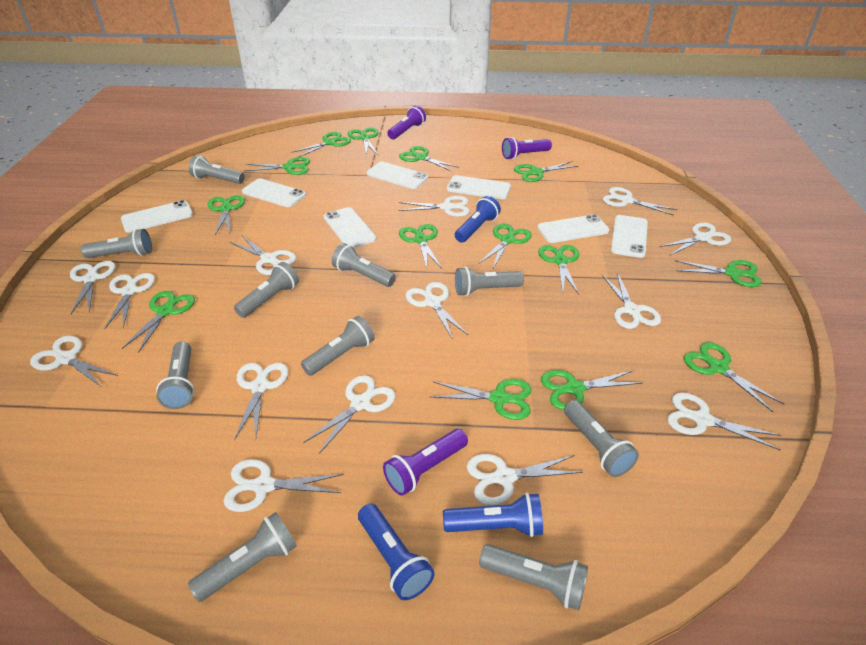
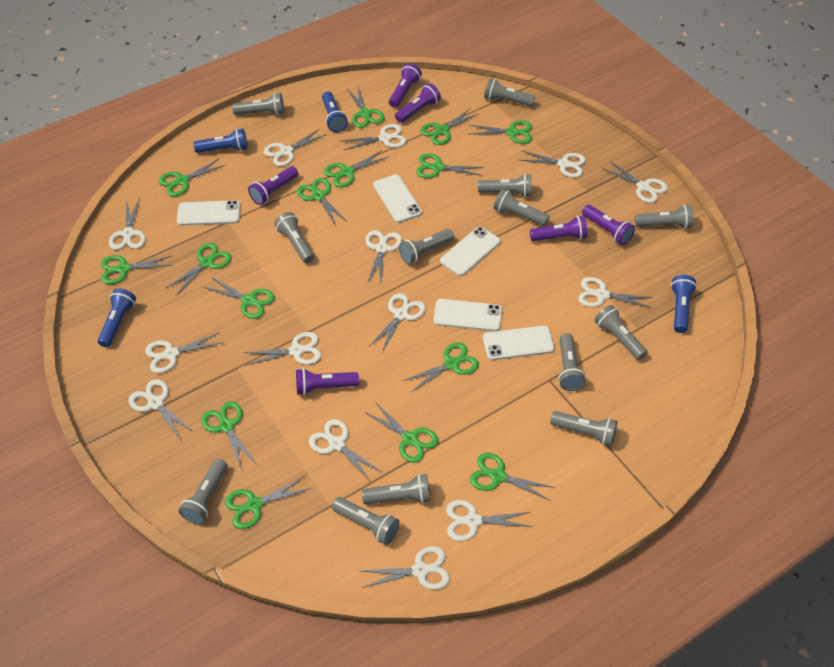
blue flashlight: [358,504,435,600] [443,493,543,537] [455,196,501,243] = 3 -> [98,288,136,347] [193,128,248,153] [322,91,348,132] [671,275,697,333] = 4
green scissors: [121,291,195,353] [207,195,245,235] [245,157,310,175] [291,132,351,157] [348,127,378,156] [399,146,459,172] [399,224,442,269] [430,379,532,420] [479,224,532,268] [514,161,579,182] [538,245,579,295] [541,370,643,410] [675,260,762,287] [684,342,784,412] = 14 -> [101,255,174,284] [159,158,226,197] [166,243,232,295] [201,401,256,470] [203,277,275,319] [225,476,312,529] [297,178,348,226] [324,150,388,187] [346,87,385,128] [365,402,438,463] [403,342,479,392] [416,153,483,178] [420,108,478,145] [469,120,532,144] [470,453,556,501] = 15
grey flashlight: [81,229,152,258] [156,341,195,409] [188,512,297,602] [189,155,245,184] [234,262,299,318] [301,316,375,376] [332,243,396,287] [455,267,524,296] [479,544,588,610] [564,400,639,477] = 10 -> [179,459,227,524] [232,93,284,115] [274,212,314,263] [332,497,399,545] [362,474,431,504] [399,229,454,264] [478,174,531,197] [484,78,535,106] [494,189,549,226] [550,411,618,446] [558,333,586,391] [594,305,647,360] [635,205,693,229] = 13
purple flashlight: [383,429,468,496] [387,105,426,139] [502,137,552,159] = 3 -> [248,166,298,205] [296,368,359,395] [389,63,422,108] [395,83,441,123] [530,216,588,241] [582,205,635,245] = 6
white phone: [121,200,193,233] [242,178,306,207] [324,207,376,248] [367,161,428,189] [447,175,511,199] [538,214,609,243] [611,215,648,258] = 7 -> [177,200,240,226] [373,175,422,223] [433,299,502,331] [440,227,501,276] [483,326,555,360] = 5

